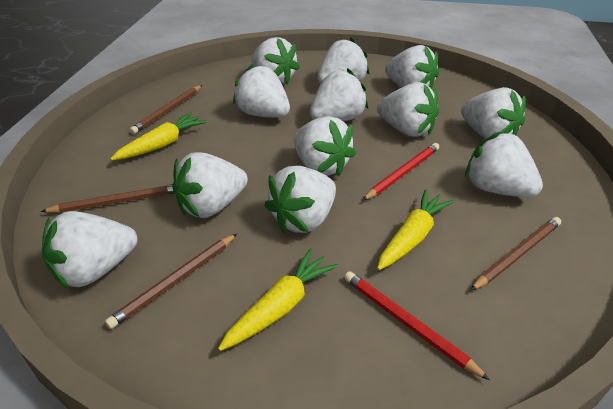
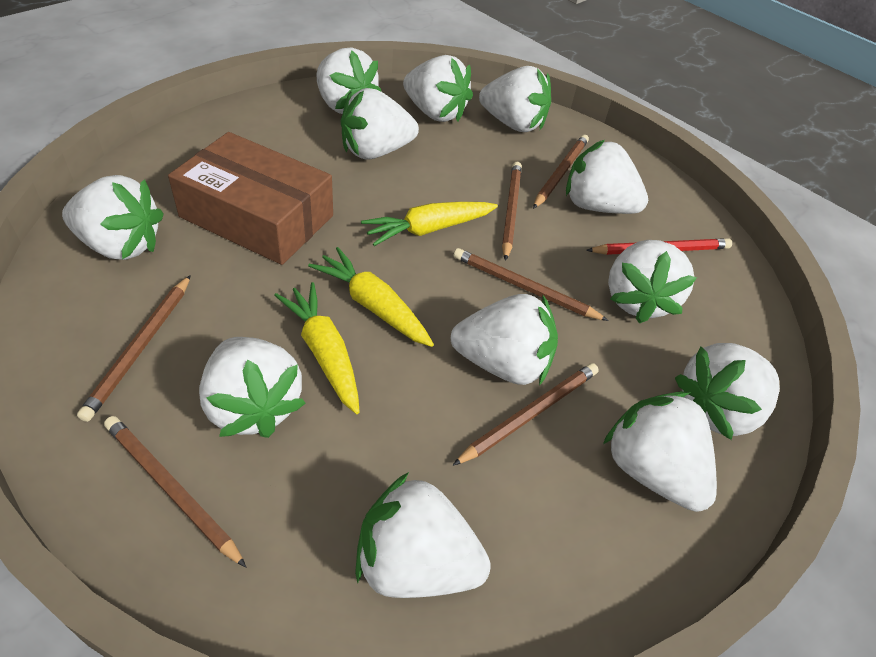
brown box: none = 0 -> [168,132,333,265] = 1
brown pencil: [41,184,174,213] [105,234,237,329] [130,85,202,134] [470,217,561,291] = 4 -> [77,275,191,422] [104,416,246,567] [452,363,599,466] [454,248,609,321] [502,162,522,261] [533,135,589,209] = 6
red pencil: [344,271,490,380] [362,143,439,201] = 2 -> [586,238,732,255] = 1

